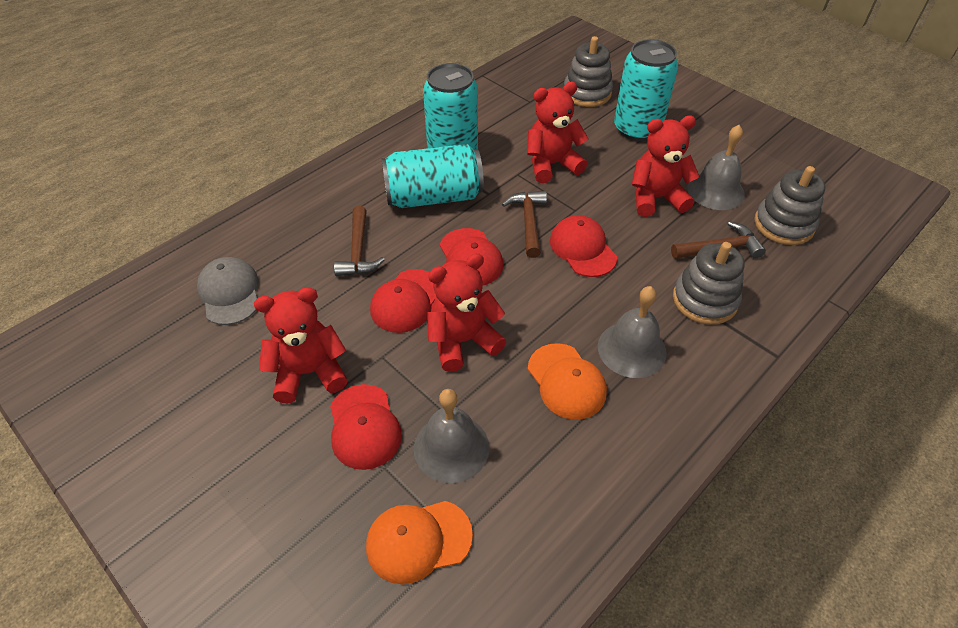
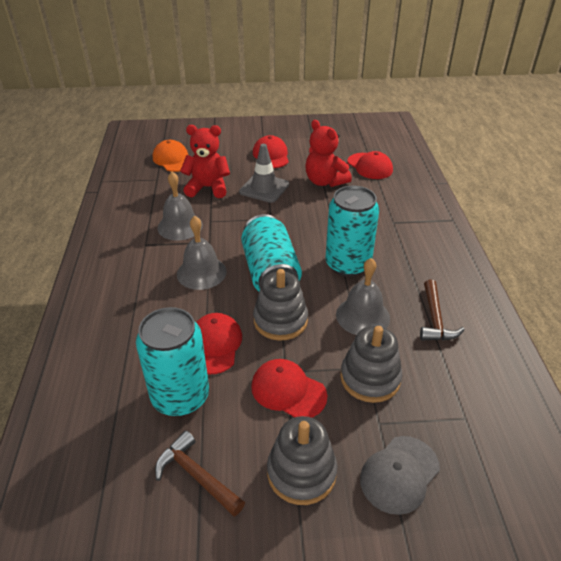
brown hammer: [334,206,385,276] [502,191,547,258] [671,221,766,259] = 3 -> [155,431,245,517] [420,279,465,341] = 2
grey traffic cone: none = 0 -> [239,144,289,203] = 1
orange cap: [366,501,473,584] [528,343,607,420] = 2 -> [153,140,188,172] = 1
red teddy bear: [254,287,348,403] [427,253,506,372] [527,82,588,183] [632,116,700,217] = 4 -> [180,125,230,198] [306,120,352,187] = 2

